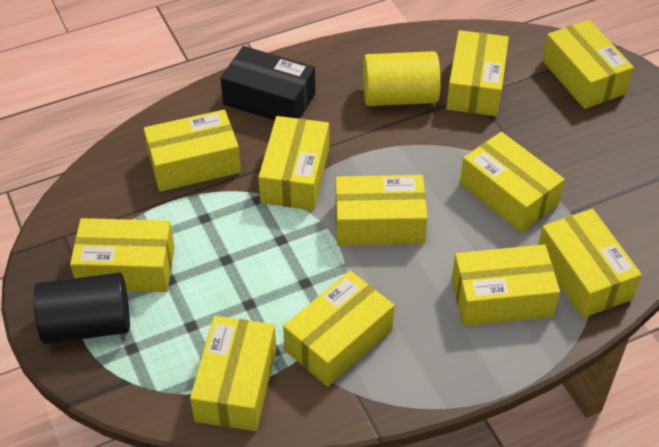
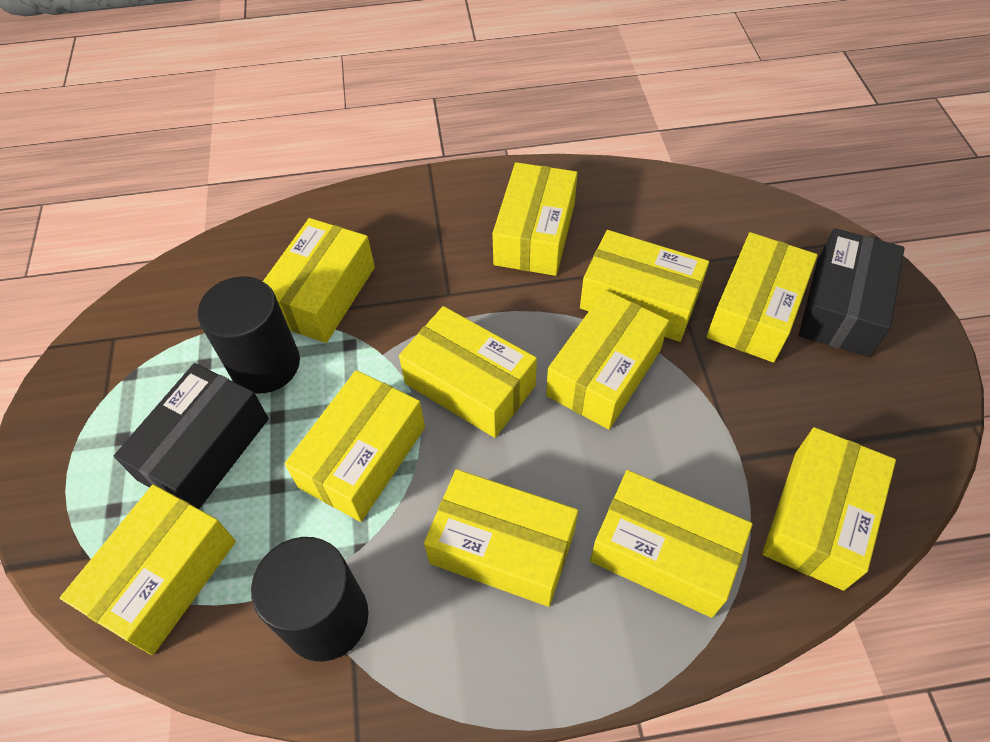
black box: [221,46,315,120] = 1 -> [114,363,269,509] [799,228,905,357] = 2
black cylinder: [33,273,130,344] = 1 -> [198,276,300,394] [251,537,368,661] = 2
yellow cylinder: [363,51,441,106] = 1 -> none = 0

